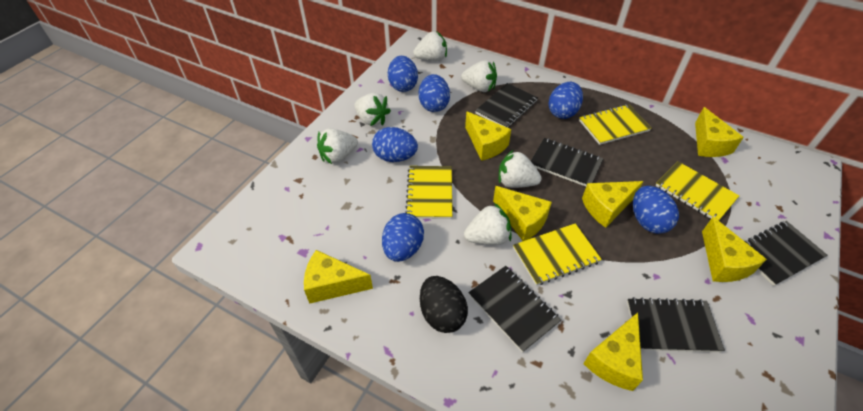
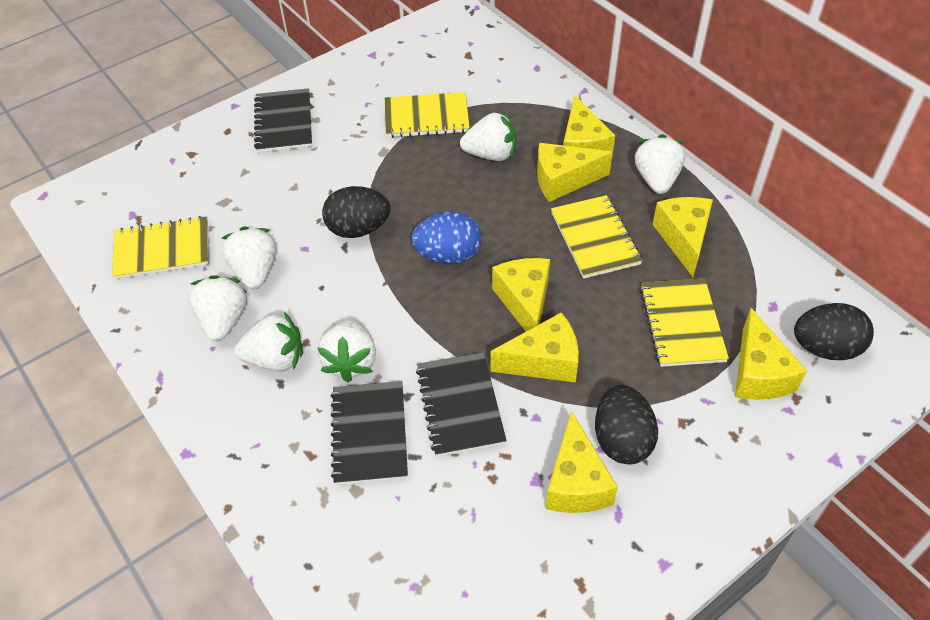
black egg: [420,276,468,333] = 1 -> [322,186,390,238] [595,385,658,464] [794,303,874,360] = 3
black notebook: [468,266,561,353] [475,83,538,128] [531,138,604,187] [627,297,725,352] [745,221,828,286] = 5 -> [254,88,312,153] [331,381,408,485] [416,352,507,457] = 3
blue egg: [372,127,418,162] [382,213,424,262] [388,56,418,92] [419,74,450,112] [548,82,583,119] [633,186,679,234] = 6 -> [411,212,481,264] = 1

